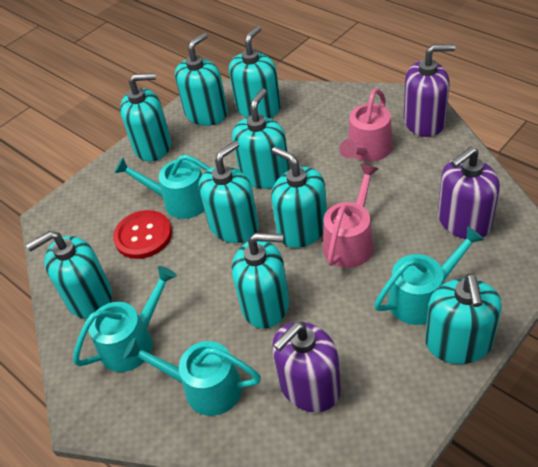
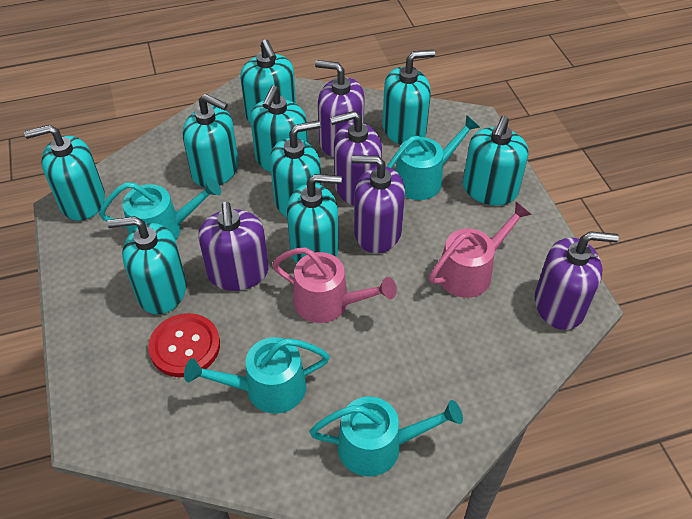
purple soap dispenser: [272,322,341,412] [404,44,455,137] [438,147,500,239] = 3 -> [198,202,269,291] [315,60,365,157] [330,111,382,205] [351,155,405,253] [535,231,619,330] = 5

